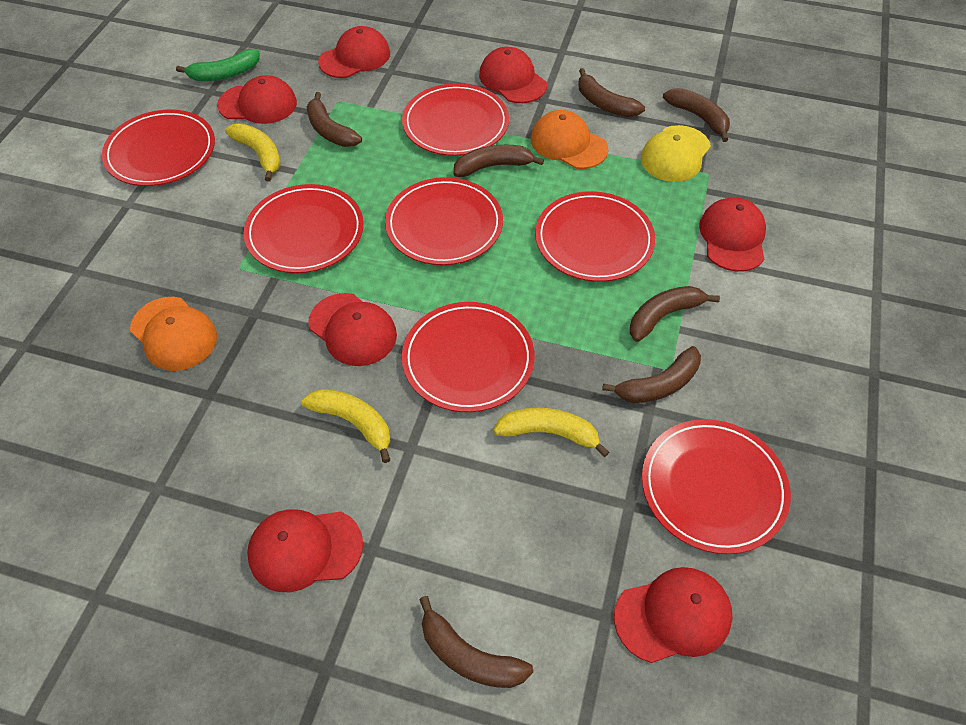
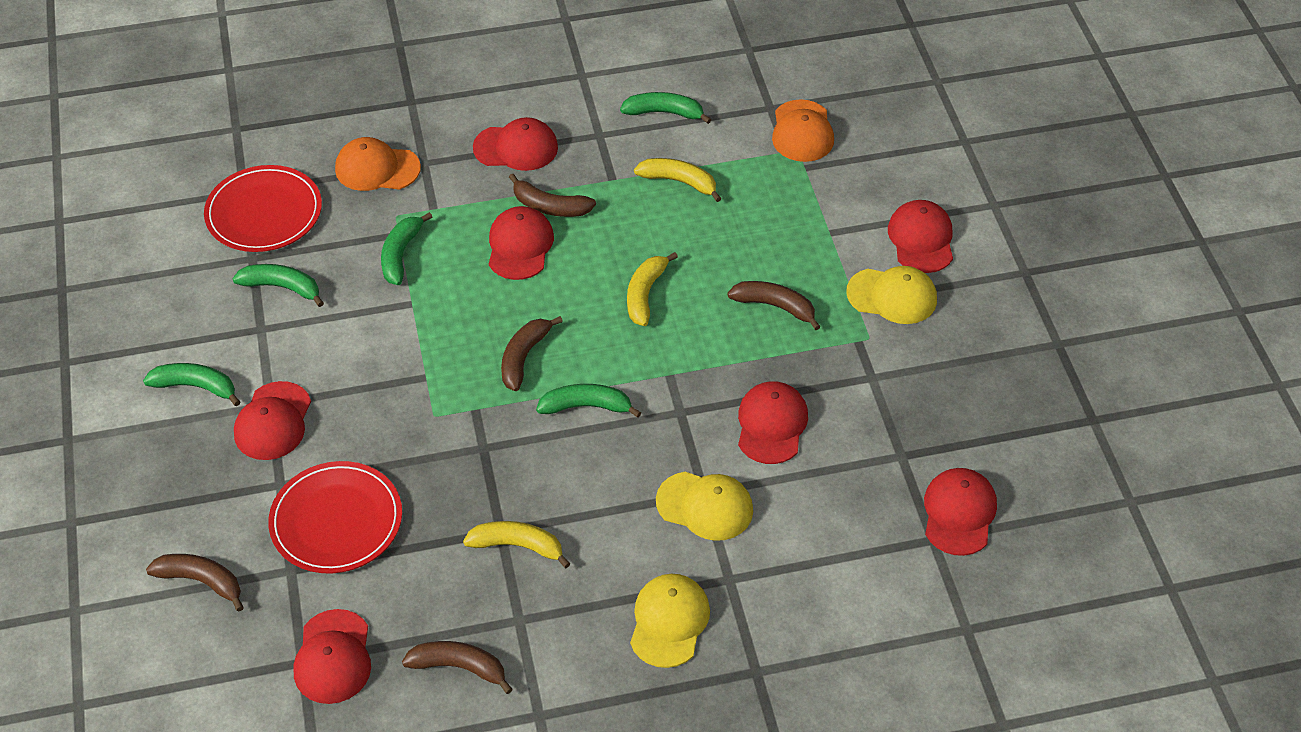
brown banana: [307,92,362,147] [419,596,534,688] [454,145,544,177] [578,68,645,117] [602,346,701,403] [630,286,720,342] [663,88,730,142] = 7 -> [146,554,244,612] [402,641,513,694] [501,316,563,391] [509,174,596,217] [727,281,821,330] = 5
green banana: [176,49,260,81] = 1 -> [143,363,240,406] [232,264,324,307] [381,212,432,285] [536,384,641,418] [620,92,711,124] = 5
red plate: [102,110,215,186] [244,184,364,273] [385,177,503,265] [402,83,509,156] [402,302,535,412] [535,191,655,282] [642,419,791,554] = 7 -> [204,165,322,252] [268,461,402,574] = 2
yellow cap: [641,125,711,182] = 1 -> [630,574,710,668] [656,472,753,541] [846,266,937,324] = 3

